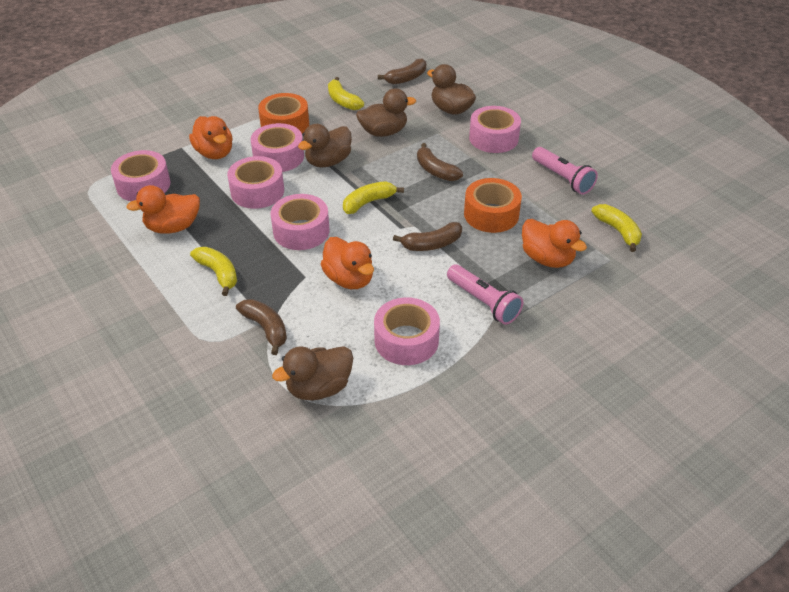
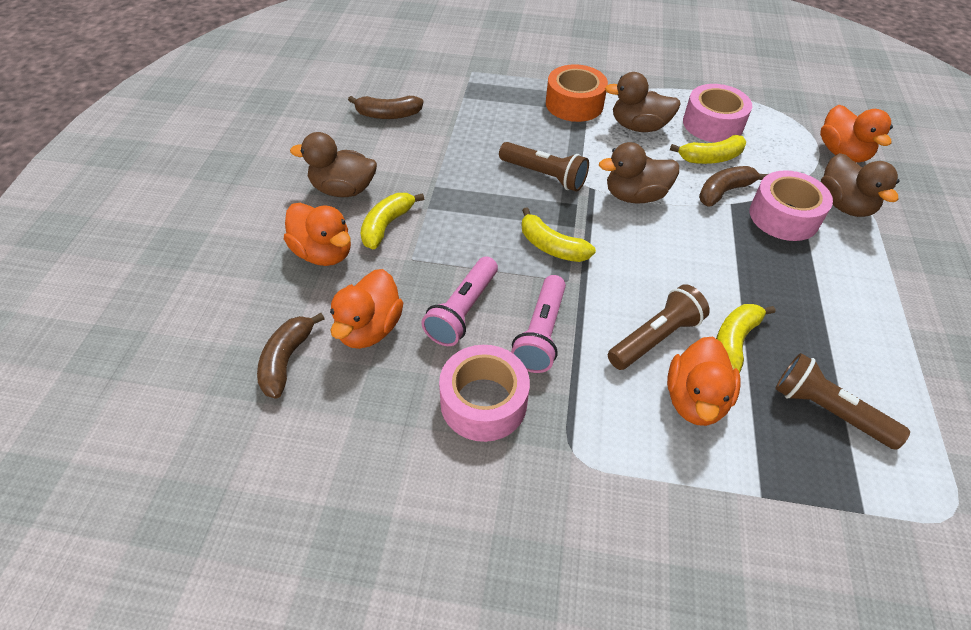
brown banana: [236,299,287,355] [378,58,426,84] [393,222,462,251] [417,143,463,181] = 4 -> [257,313,325,398] [348,96,423,119] [699,166,768,206] = 3
brown flashlight: none = 0 -> [499,142,589,192] [608,284,710,370] [775,353,910,450] = 3
orange tape: [258,93,309,134] [464,178,522,233] = 2 -> [546,64,608,122] = 1
pink tape: [111,150,171,201] [227,156,284,209] [251,123,304,172] [271,194,329,250] [374,297,440,365] [469,106,521,153] = 6 -> [439,345,530,442] [683,84,752,143] [750,170,833,241] = 3

